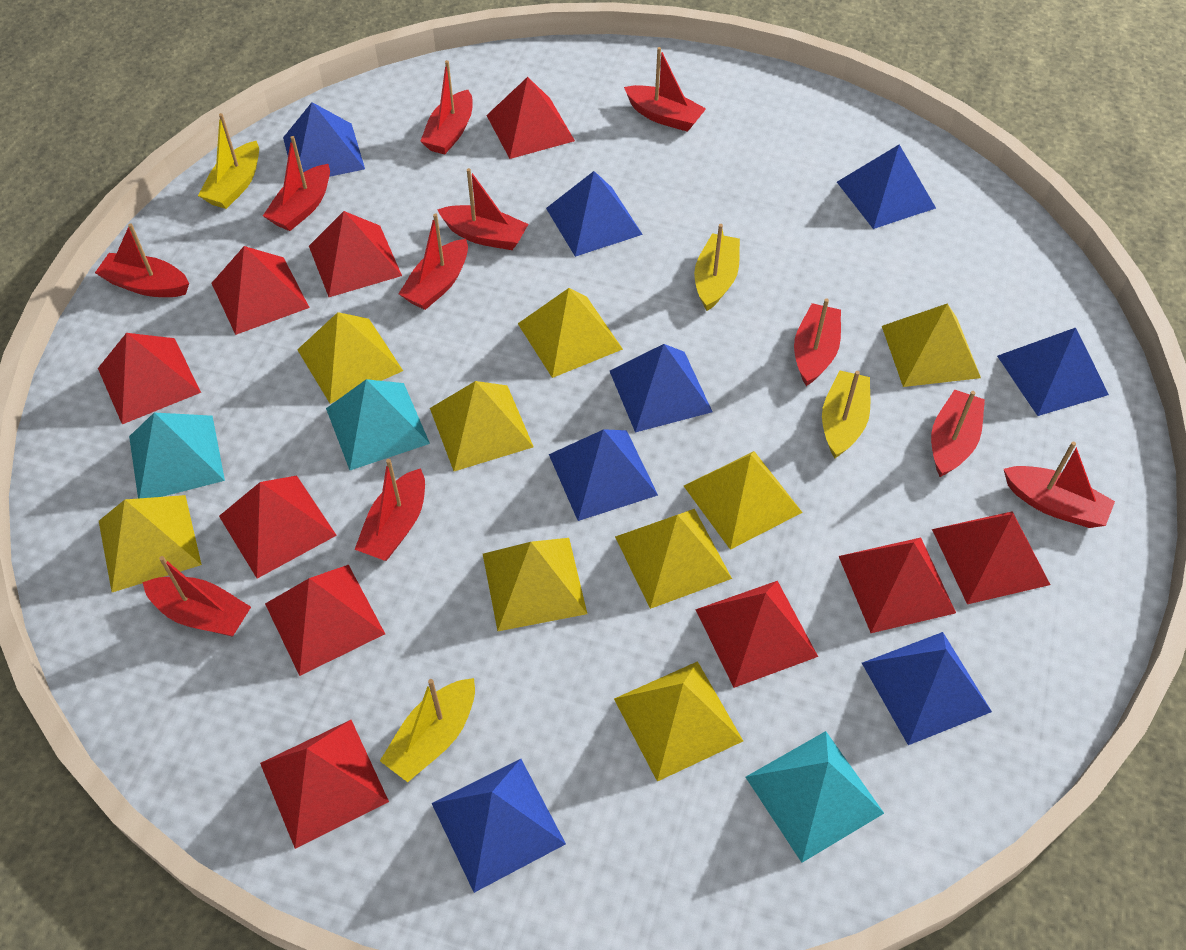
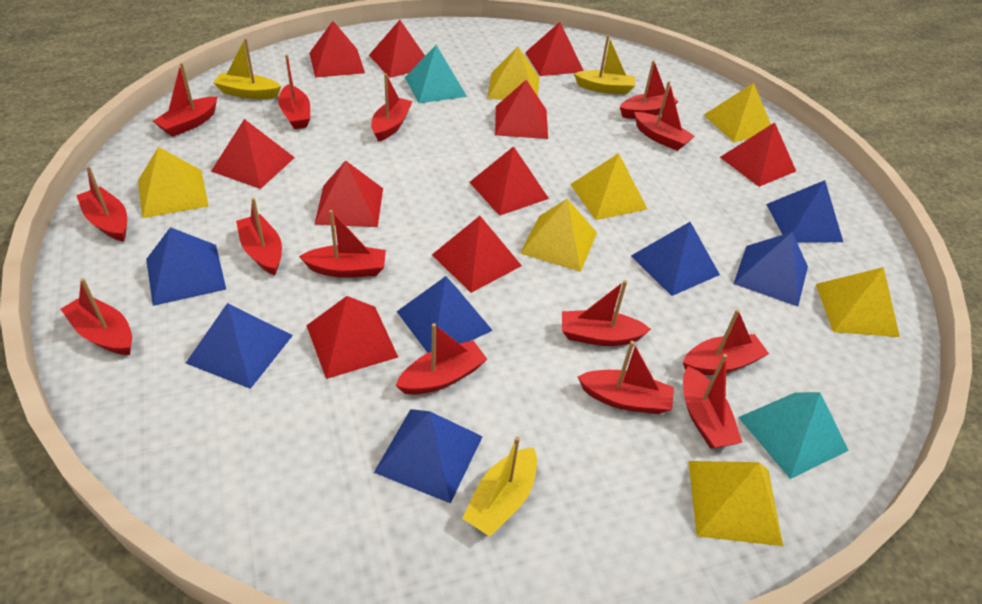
blue pyramid: [283,102,365,177] [432,759,566,893] [546,171,643,257] [549,429,658,521] [610,344,712,432] [837,145,936,229] [862,632,992,745] [997,328,1109,416] = 8 -> [146,227,226,306] [186,303,293,389] [374,409,483,503] [397,276,493,353] [631,222,720,296] [734,232,808,306] [766,180,843,243] = 7
red boat: [95,224,189,297] [143,556,251,637] [263,136,330,231] [354,459,425,561] [399,213,468,310] [420,60,473,155] [437,168,528,250] [624,47,706,132] [794,298,841,386] [931,389,985,477] [1004,442,1115,528] = 11 -> [61,278,132,355] [76,166,127,242] [153,63,217,137] [236,198,282,275] [278,54,310,129] [299,210,386,278] [371,73,413,142] [396,323,487,395] [562,280,651,346] [578,341,674,414] [620,60,679,119] [634,81,695,151] [683,309,769,375] [683,354,742,449] = 14
turquoise pyramid: [129,413,225,499] [326,379,430,470] [746,731,884,863] = 3 -> [405,45,467,103] [738,392,849,479] = 2
yellow boat: [198,113,259,209] [380,678,475,782] [694,224,740,311] [822,371,870,458] = 4 -> [213,38,281,99] [462,437,537,536] [574,35,635,94] = 3
yellow pyramid: [99,495,202,592] [297,312,403,404] [430,381,534,471] [483,538,587,631] [518,288,623,378] [614,661,743,782] [615,509,732,609] [684,451,803,550] [882,303,981,387] = 9 -> [138,147,209,218] [487,47,539,100] [520,199,597,272] [570,153,647,220] [688,461,783,546] [704,83,771,142] [816,267,900,337] = 7

